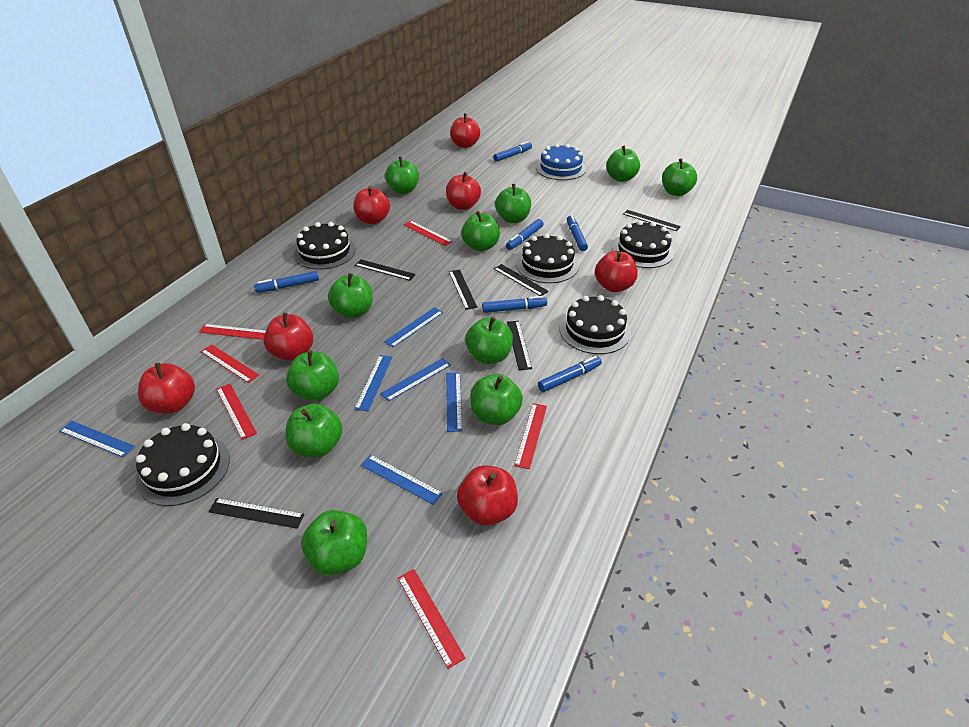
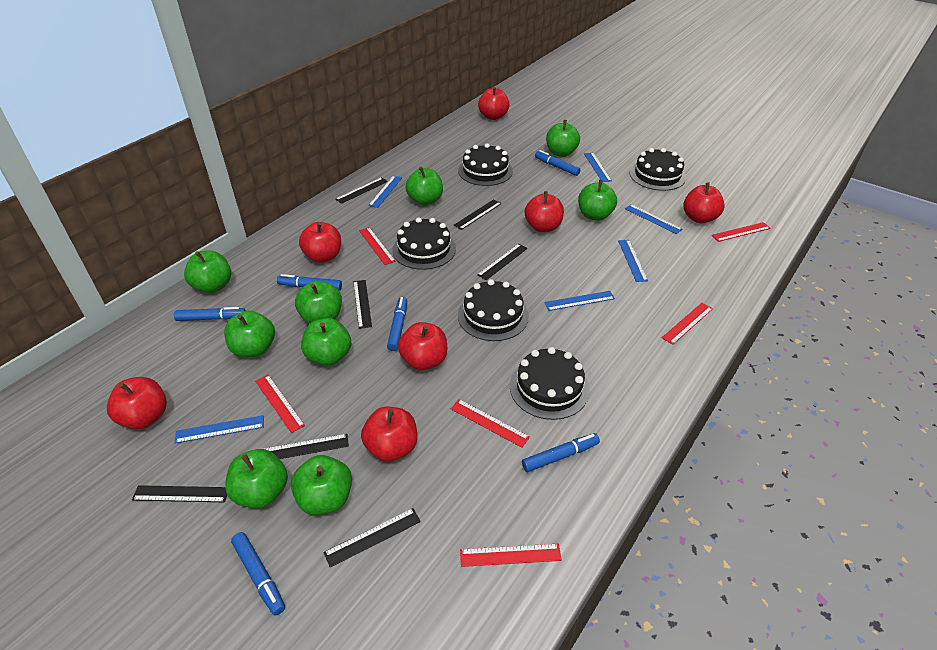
black ruler: [208,498,304,529] [355,259,416,281] [449,269,477,310] [494,264,549,296] [507,321,532,370] [623,210,681,231] = 6 -> [132,485,227,502] [264,434,349,459] [324,508,421,568] [335,177,388,204] [353,280,372,329] [454,199,502,230] [477,244,527,280] = 7
blue cake: [536,144,586,180] = 1 -> none = 0
green apple: [286,350,339,401] [286,403,343,457] [301,510,367,576] [328,273,373,318] [385,157,419,194] [461,211,500,251] [465,317,513,364] [470,374,523,425] [495,184,531,223] [606,146,640,182] [662,158,697,196] = 11 -> [184,250,231,293] [224,311,275,358] [225,449,288,508] [291,455,352,515] [295,281,342,324] [301,318,351,366] [406,167,443,205] [546,120,580,157] [578,180,617,221] = 9

